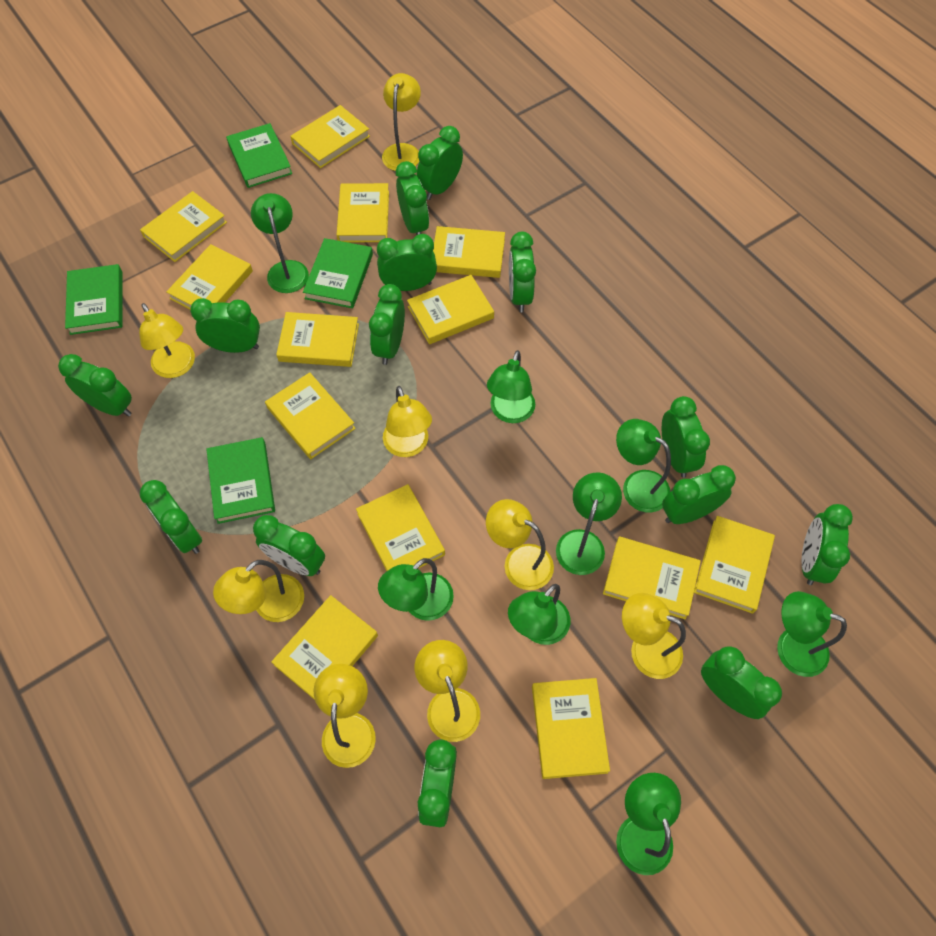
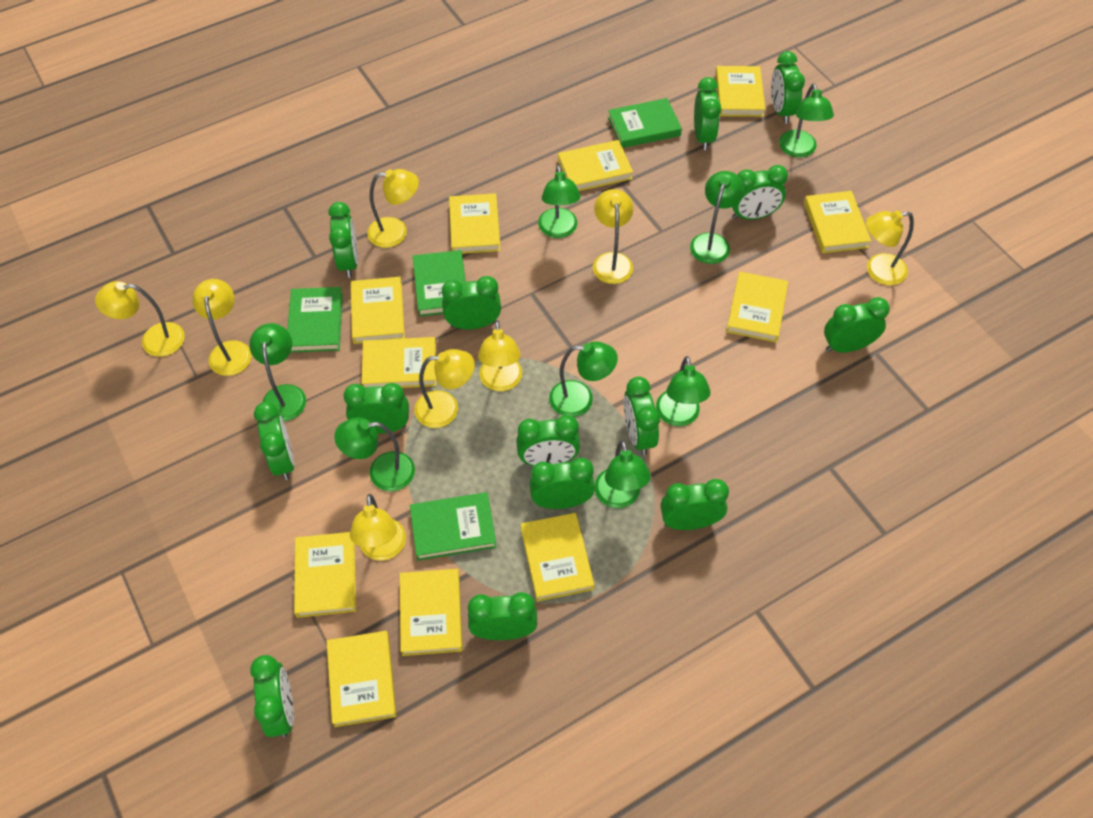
yellow book: [140,191,227,262] [166,244,253,309] [265,372,356,459] [271,595,378,700] [276,312,359,367] [290,105,370,168] [337,183,389,242] [356,484,445,571] [407,275,494,344] [433,226,505,278] [532,678,610,779] [603,536,701,620] [694,516,775,614] = 13 -> [294,532,356,618] [327,631,397,727] [351,277,405,344] [361,337,436,388] [400,569,462,656] [449,193,501,254] [521,513,594,601] [558,140,633,191] [716,66,766,117] [726,271,788,342] [804,191,871,253] = 11

